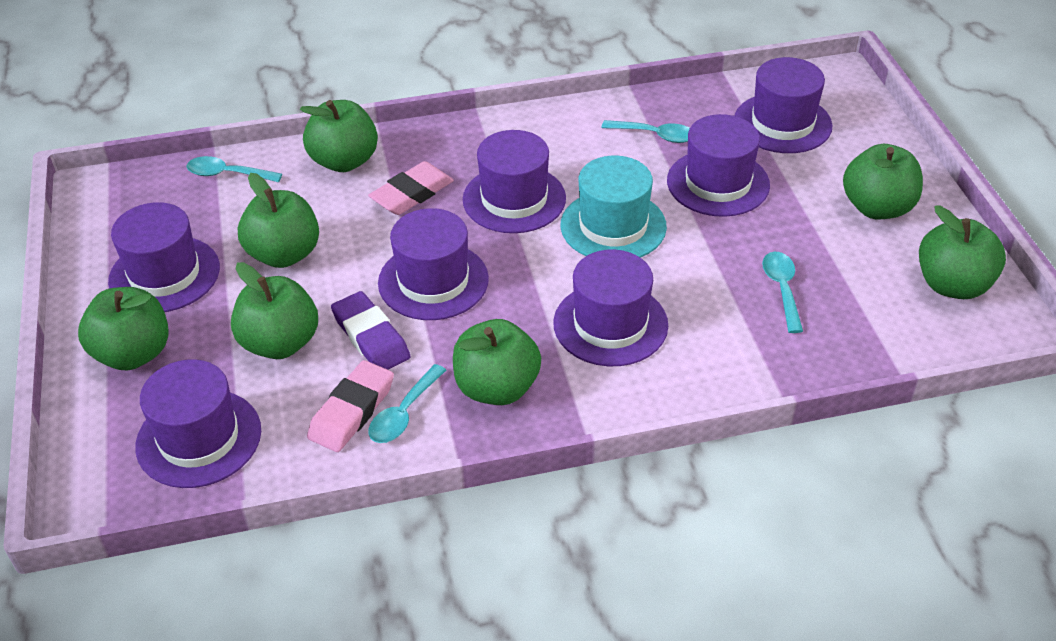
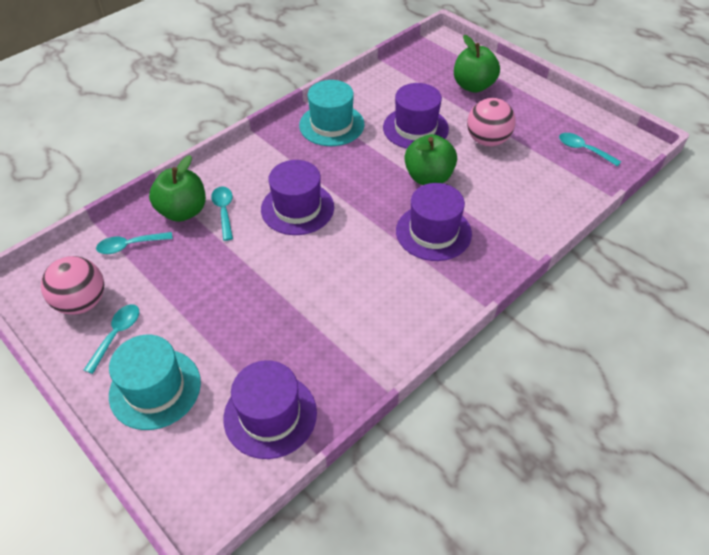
green apple: [78,287,169,370] [231,262,318,359] [238,173,319,268] [300,100,378,172] [453,319,541,405] [843,144,923,219] [919,205,1006,299] = 7 -> [149,155,206,222] [404,134,457,185] [454,35,500,93] = 3
pink ball: none = 0 -> [41,256,105,315] [467,98,516,147] = 2
pink eraser: [307,360,394,452] [368,161,454,215] = 2 -> none = 0
purple eraser: [331,291,410,370] = 1 -> none = 0
purple hat: [108,202,220,312] [135,359,261,488] [378,208,489,320] [463,130,566,233] [554,250,668,366] [667,114,770,217] [735,57,832,153] = 7 -> [223,360,317,459] [261,160,334,235] [383,83,449,149] [396,183,472,261] = 4
turquoise hat: [561,156,667,258] = 1 -> [109,335,201,430] [299,80,364,146] = 2

